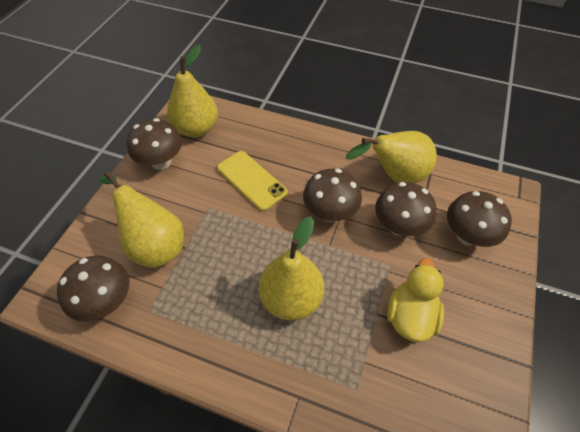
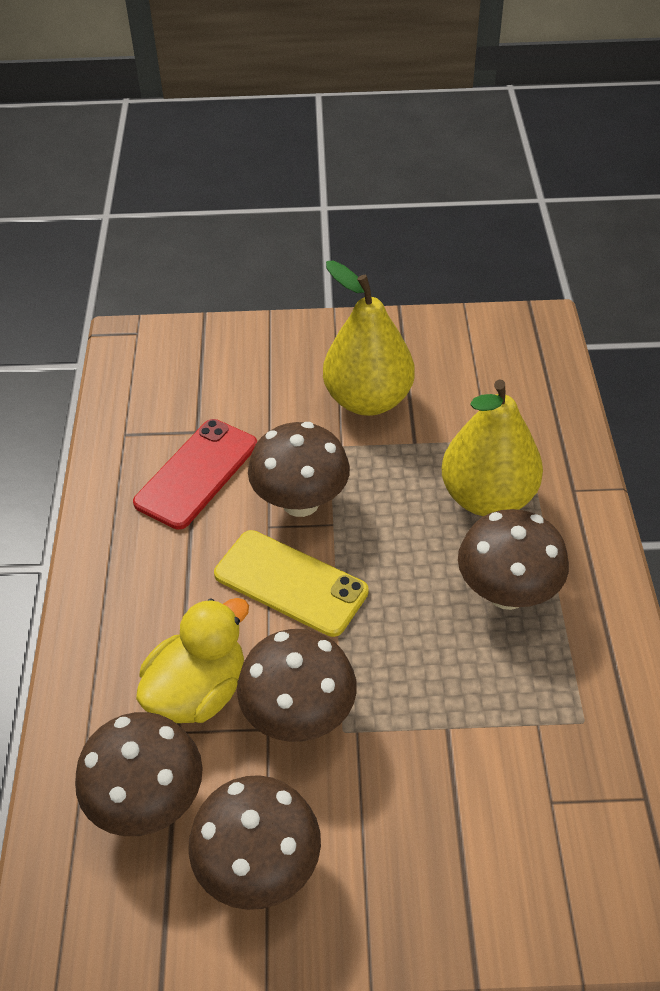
red phone: none = 0 -> [133,419,257,530] = 1
yellow pear: [100,171,184,268] [167,45,218,137] [259,217,324,320] [346,131,437,183] = 4 -> [323,260,415,416] [442,380,543,516] = 2

